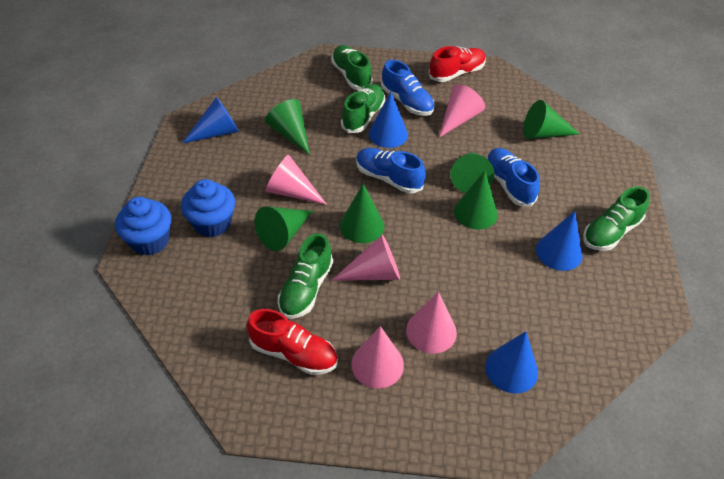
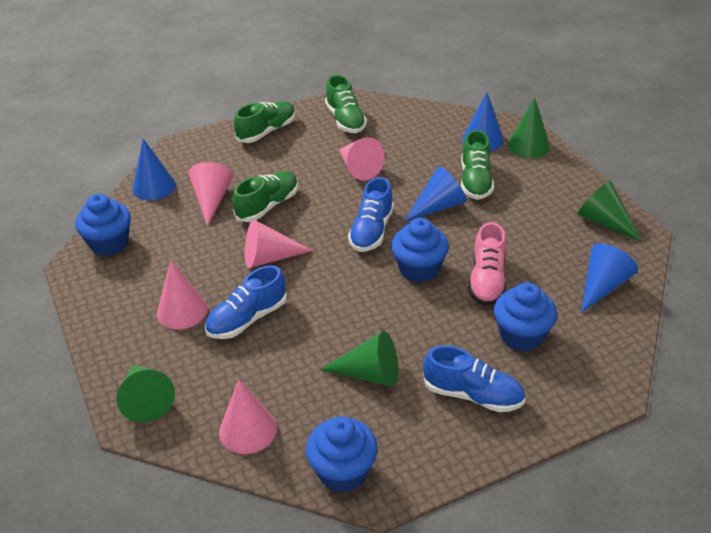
blue cupcake: [115,197,171,256] [181,179,235,237] = 2 -> [75,194,131,256] [306,416,378,493] [391,218,449,283] [494,282,557,352] = 4
green cone: [255,206,313,251] [265,99,310,155] [340,184,384,243] [450,152,494,193] [454,171,498,230] [523,100,580,139] = 6 -> [116,365,175,422] [320,331,398,387] [508,97,550,158] [577,181,641,241] = 4
pink shoe: none = 0 -> [468,222,506,306] = 1
red shoe: [247,309,338,375] [429,46,486,82] = 2 -> none = 0

